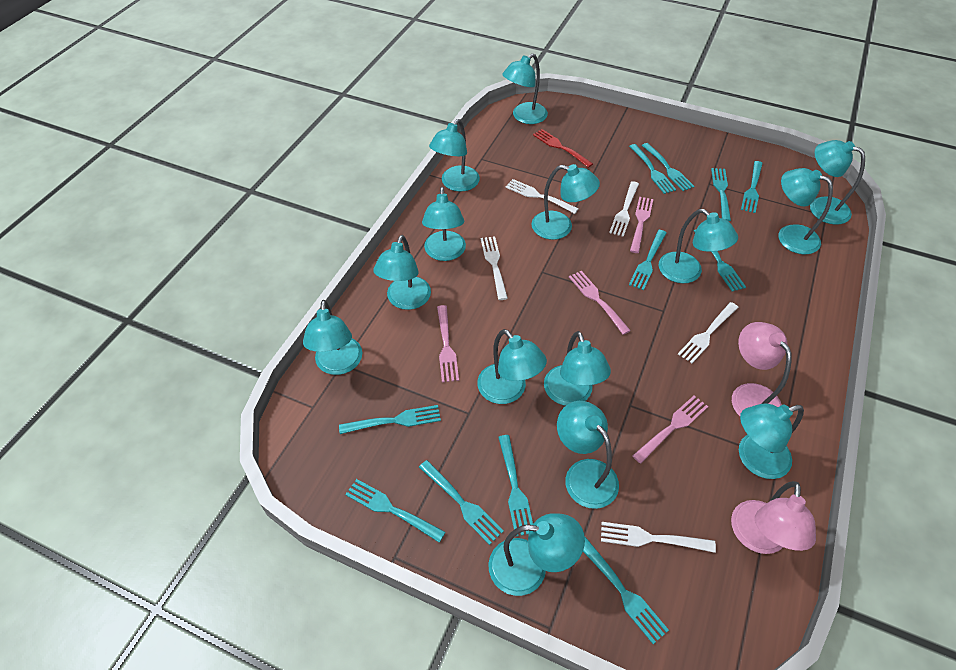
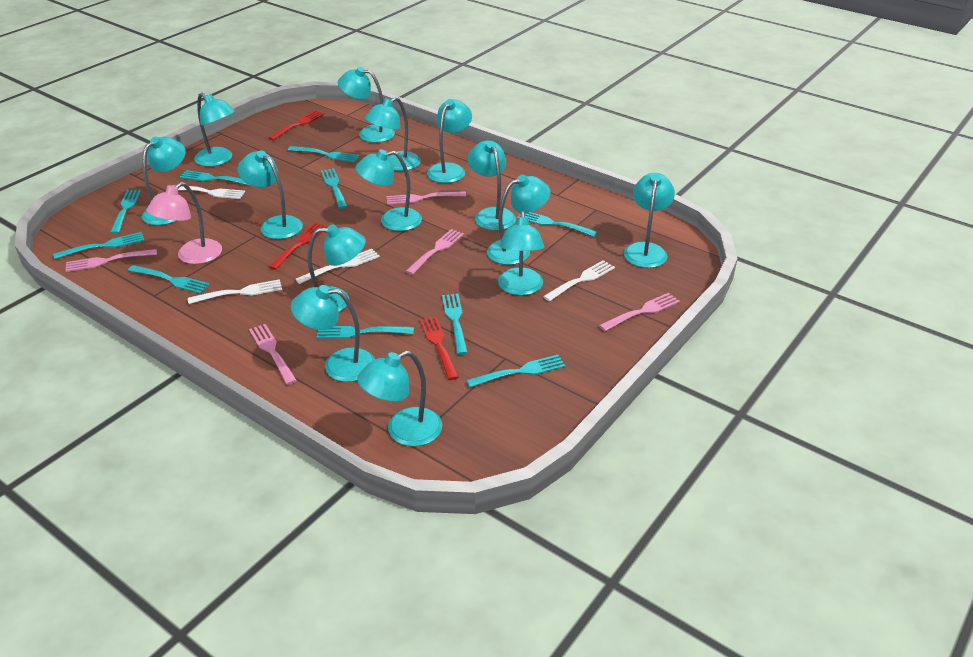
pink fork: [437,305,459,382] [569,271,631,335] [630,197,653,253] [632,395,708,464] = 4 -> [65,249,157,272] [249,324,297,385] [387,191,466,205] [405,229,464,275] [599,293,680,331] = 5
pink lamp: [731,481,816,554] [732,322,792,416] = 2 -> [146,182,222,264] = 1
red fork: [533,129,593,168] = 1 -> [268,111,324,140] [269,223,327,270] [420,316,459,380] = 3
turquoise fork: [339,405,441,434] [345,479,446,543] [419,460,504,545] [498,435,533,536] [583,537,669,644] [629,144,676,194] [629,230,667,290] [642,143,694,191] [694,230,746,291] [711,168,731,221] [741,161,763,213] = 11 -> [53,232,145,259] [110,189,141,234] [128,265,210,294] [180,170,251,186] [288,146,360,162] [316,326,414,339] [321,168,348,209] [442,294,468,355] [466,355,566,387] [518,212,598,237] = 10
white fork: [481,236,508,300] [505,179,578,214] [601,522,716,553] [609,181,639,237] [678,302,739,363] = 5 -> [171,185,245,199] [188,279,282,304] [296,249,380,284] [543,260,615,302] = 4

